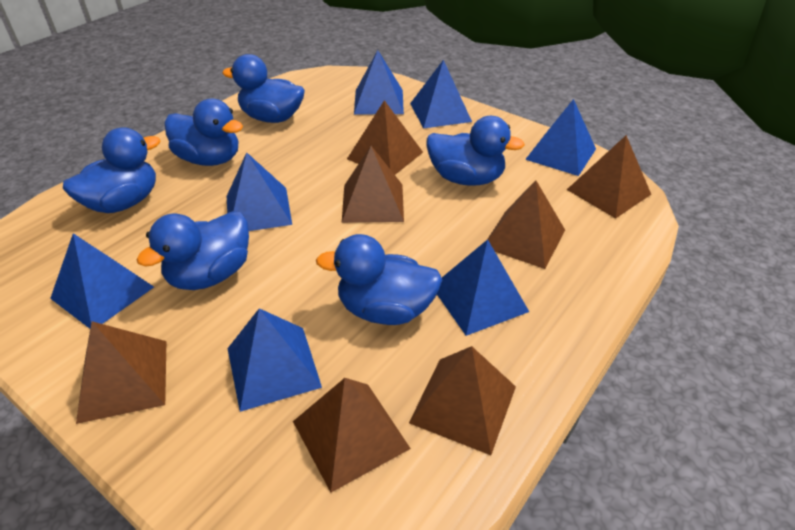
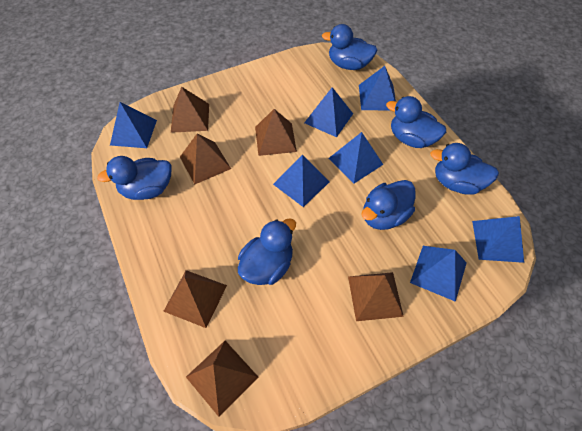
brown pyramid: [76,321,166,424] [293,378,411,493] [342,146,404,223] [347,100,423,175] [409,346,516,455] [488,180,565,269] [567,135,651,219] = 7 -> [163,270,227,328] [171,87,209,133] [180,133,231,184] [186,341,259,417] [255,109,297,156] [348,272,404,321] = 6

